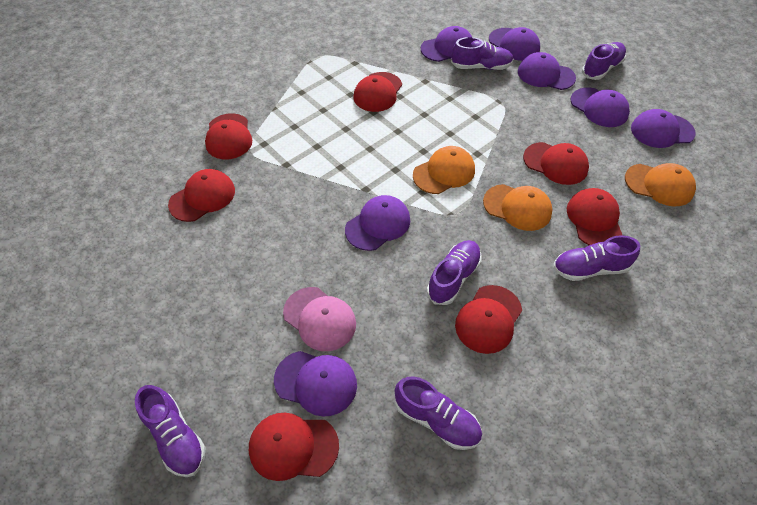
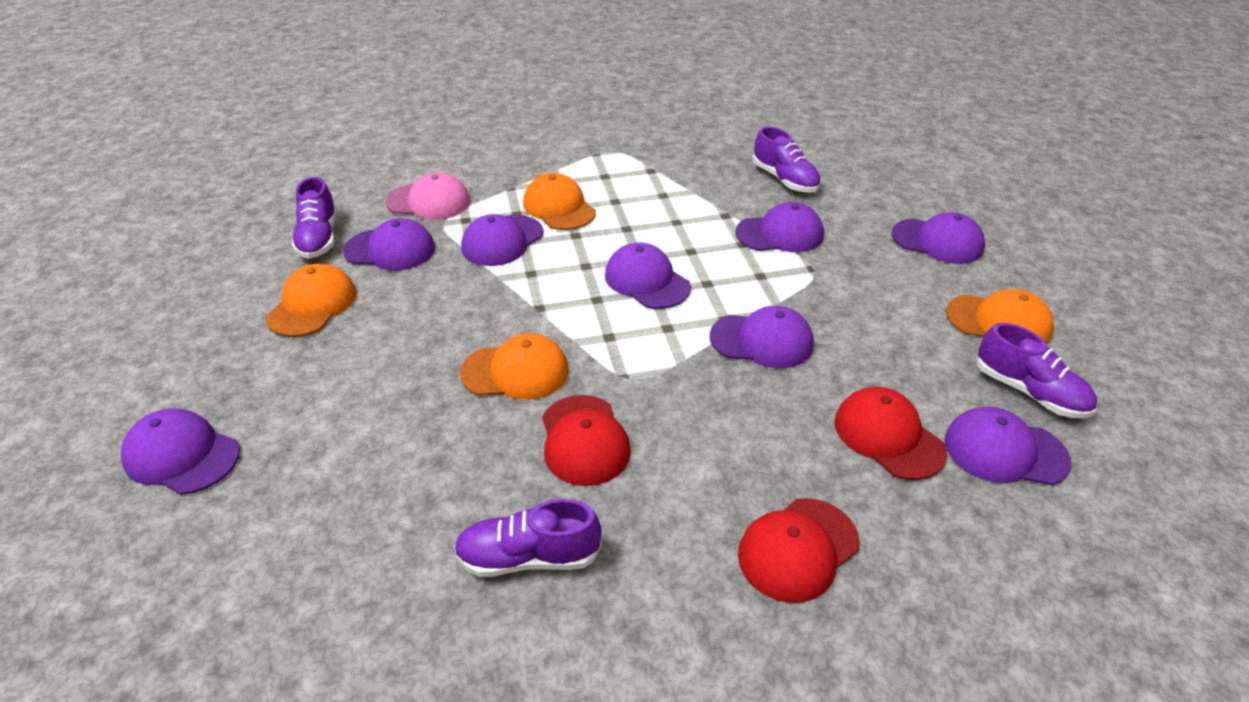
orange cap: [413,146,475,194] [483,184,552,231] [625,163,696,206] = 3 -> [266,264,356,337] [460,333,569,400] [523,173,596,230] [946,289,1054,344] = 4
purple cap: [274,351,357,417] [345,195,410,251] [421,26,472,62] [489,27,540,61] [518,52,576,90] [571,87,630,127] [631,109,696,148] = 7 -> [121,408,240,495] [343,218,435,271] [461,214,543,266] [605,242,691,309] [710,306,814,368] [735,202,824,252] [892,212,985,264] [944,407,1071,485] = 8
purple shoe: [135,385,206,477] [395,376,482,450] [427,240,481,305] [451,37,514,70] [553,235,640,281] [582,42,626,80] = 6 -> [292,177,337,259] [454,499,602,577] [753,126,821,193] [977,323,1097,418] = 4
red cap: [168,169,235,222] [205,113,252,160] [249,413,339,481] [353,72,402,112] [455,285,522,354] [523,142,589,185] [567,188,622,245] = 7 -> [542,395,631,486] [738,498,859,603] [834,387,947,480] = 3

